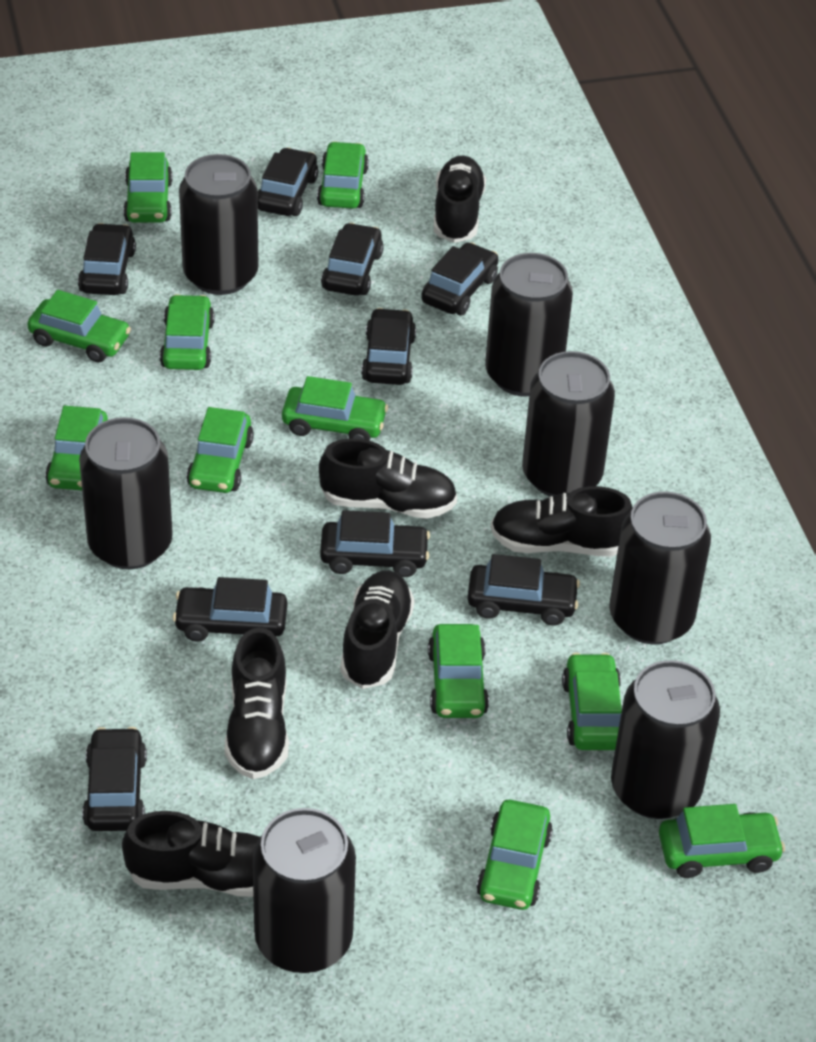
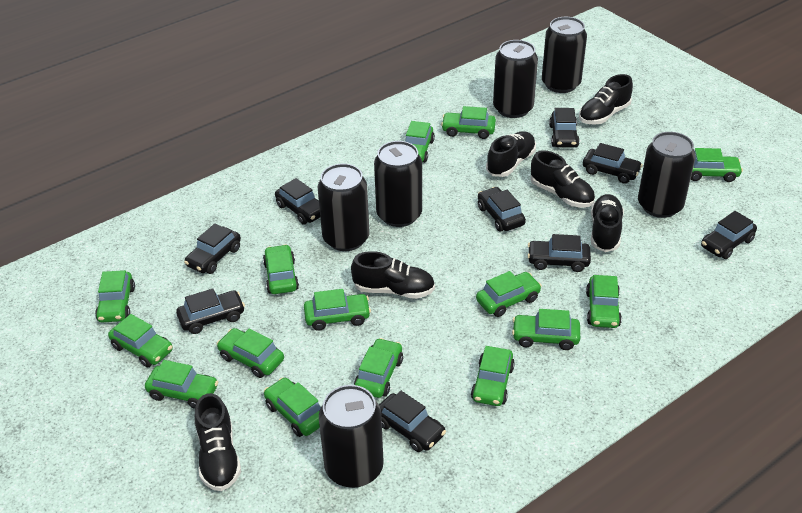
black can: [79,417,173,569] [179,154,258,295] [253,808,356,973] [485,253,573,397] [522,351,615,496] [609,492,711,644] [611,660,720,819] = 7 -> [318,164,370,251] [319,385,384,488] [374,141,422,227] [493,40,538,118] [542,17,587,93] [638,132,696,218] = 6
green car: [27,290,131,363] [45,406,108,490] [123,152,173,223] [160,294,215,370] [187,407,254,493] [282,376,388,441] [317,141,369,209] [428,624,489,718] [476,800,553,910] [562,653,622,750] [659,804,785,878] = 11 -> [95,270,135,322] [108,314,173,367] [145,360,218,409] [217,328,284,378] [263,244,299,294] [264,377,321,437] [304,289,371,331] [354,338,403,398] [405,121,435,163] [441,106,496,139] [471,346,515,406] [476,271,542,317] [512,309,580,350] [586,275,622,328] [691,148,743,182] = 15

